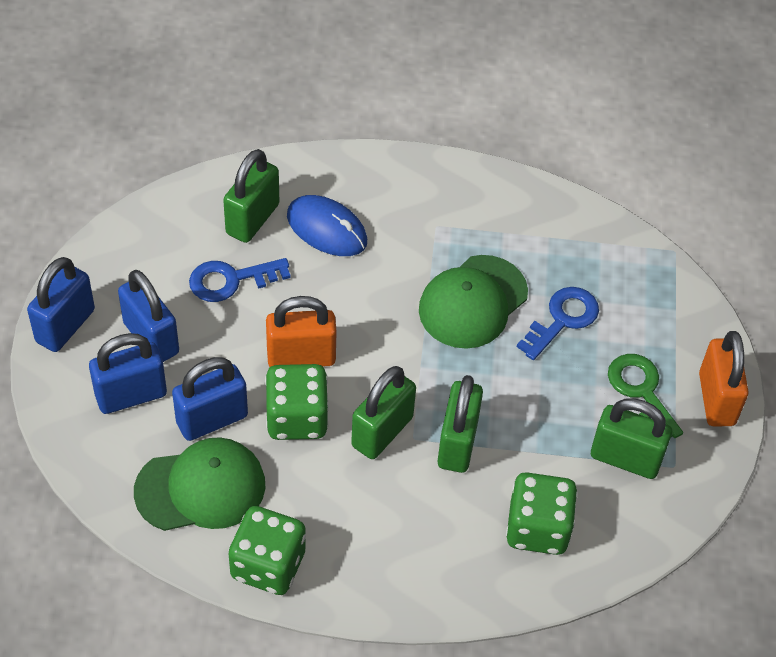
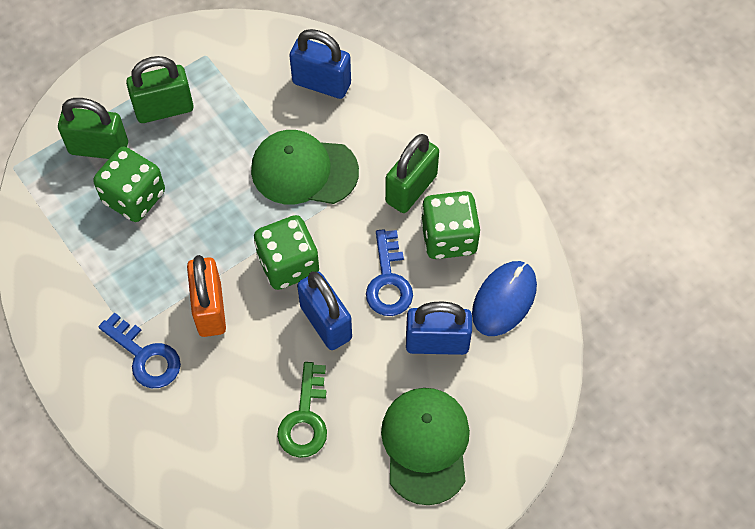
blue padlock: [27,257,95,352] [89,333,167,414] [118,270,179,362] [172,357,248,441] = 4 -> [289,29,351,99] [297,271,352,350] [406,301,472,355] = 3
green padlock: [223,149,280,243] [351,366,416,459] [438,375,483,473] [591,398,672,479] = 4 -> [58,98,128,159] [126,56,194,123] [385,134,439,213] = 3
orange padlock: [266,296,337,367] [699,331,749,426] = 2 -> [187,255,226,337] = 1

